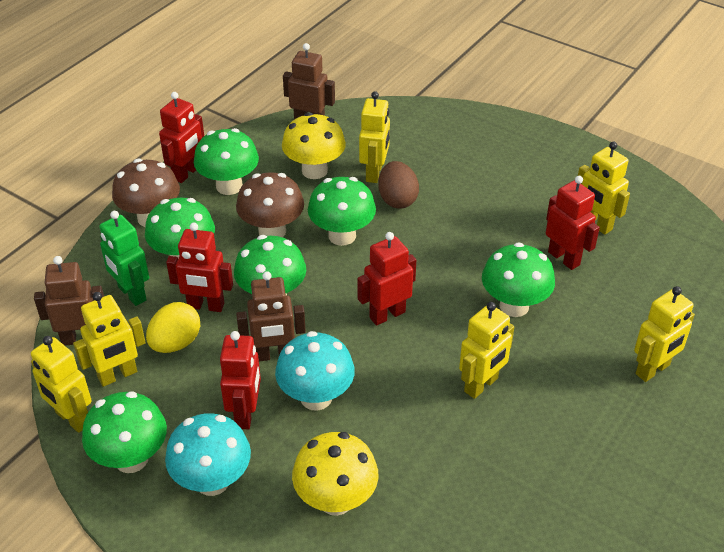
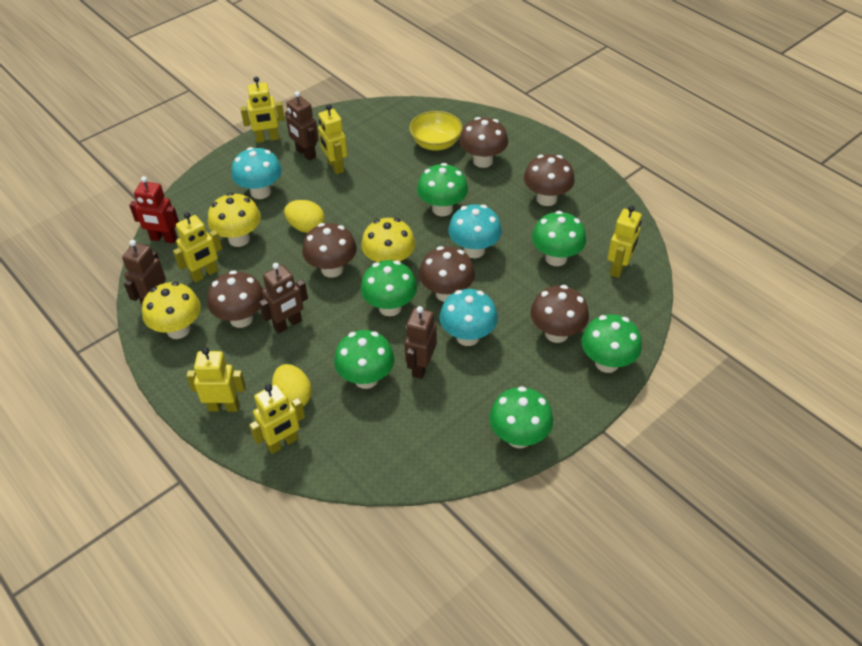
brown egg: [378,161,419,209] = 1 -> none = 0
brown mushroom: [112,159,180,227] [236,172,304,237] = 2 -> [207,270,263,328] [302,223,357,278] [419,246,475,302] [460,117,508,168] [524,154,575,206] [531,285,589,343] = 6
brown robot: [34,256,104,346] [236,271,306,361] [283,43,335,119] = 3 -> [122,240,166,305] [259,263,308,333] [285,91,319,161] [405,306,437,379] = 4
green robot: [99,211,149,306] = 1 -> none = 0
red robot: [159,92,204,183] [166,222,233,312] [220,331,261,429] [357,232,416,326] [546,176,600,270] = 5 -> [129,176,179,243] = 1
turquoise mushroom: [165,413,251,496] [275,331,355,411] = 2 -> [232,147,282,199] [440,289,498,346] [448,204,502,258] = 3
yellow bowl: none = 0 -> [409,111,463,151] = 1
yellow egg: [146,302,200,353] = 1 -> [272,364,312,406] [284,200,325,233] = 2
yellow mushroom: [282,112,346,179] [292,432,379,516] = 2 -> [142,282,201,339] [208,193,261,247] [361,218,416,262] = 3

